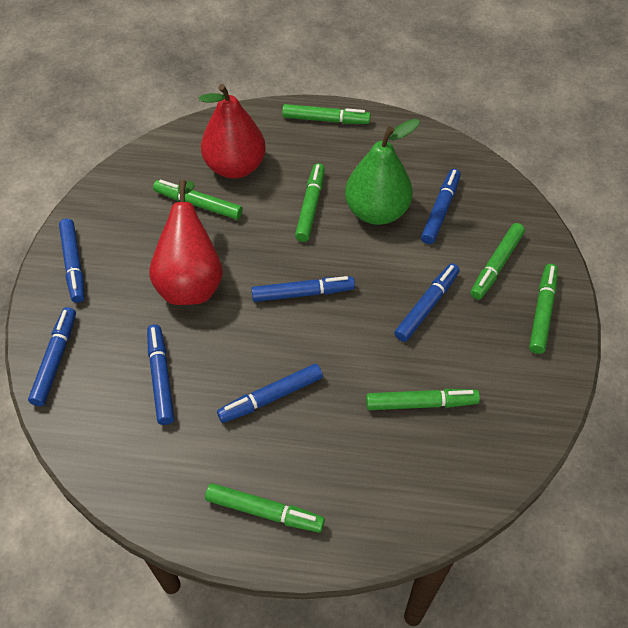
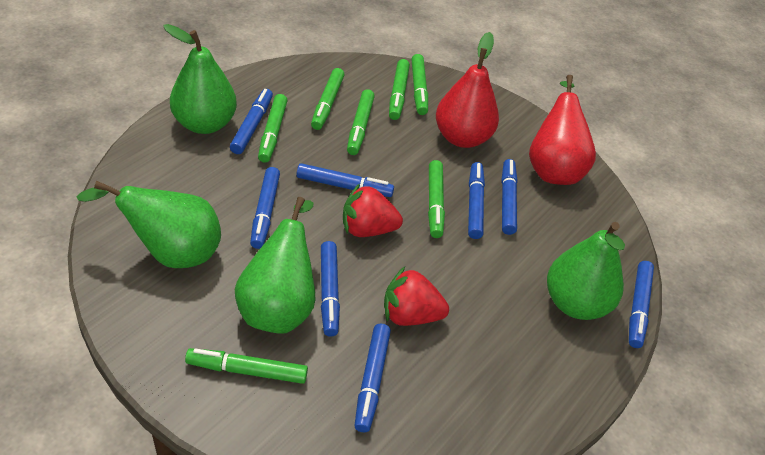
blue marker: [28,307,76,406] [59,218,85,303] [147,324,174,425] [217,364,323,423] [251,276,355,302] [394,263,460,342] [421,169,461,244] = 7 -> [230,89,273,154] [250,167,280,249] [297,163,394,197] [321,241,340,337] [354,324,391,433] [468,162,485,239] [501,159,518,235] [629,261,654,348] = 8
green pear: [345,119,420,225] = 1 -> [77,181,221,268] [163,24,237,134] [235,197,316,334] [547,222,625,320] = 4
red strawberry: none = 0 -> [343,183,403,237] [384,267,449,326] = 2

